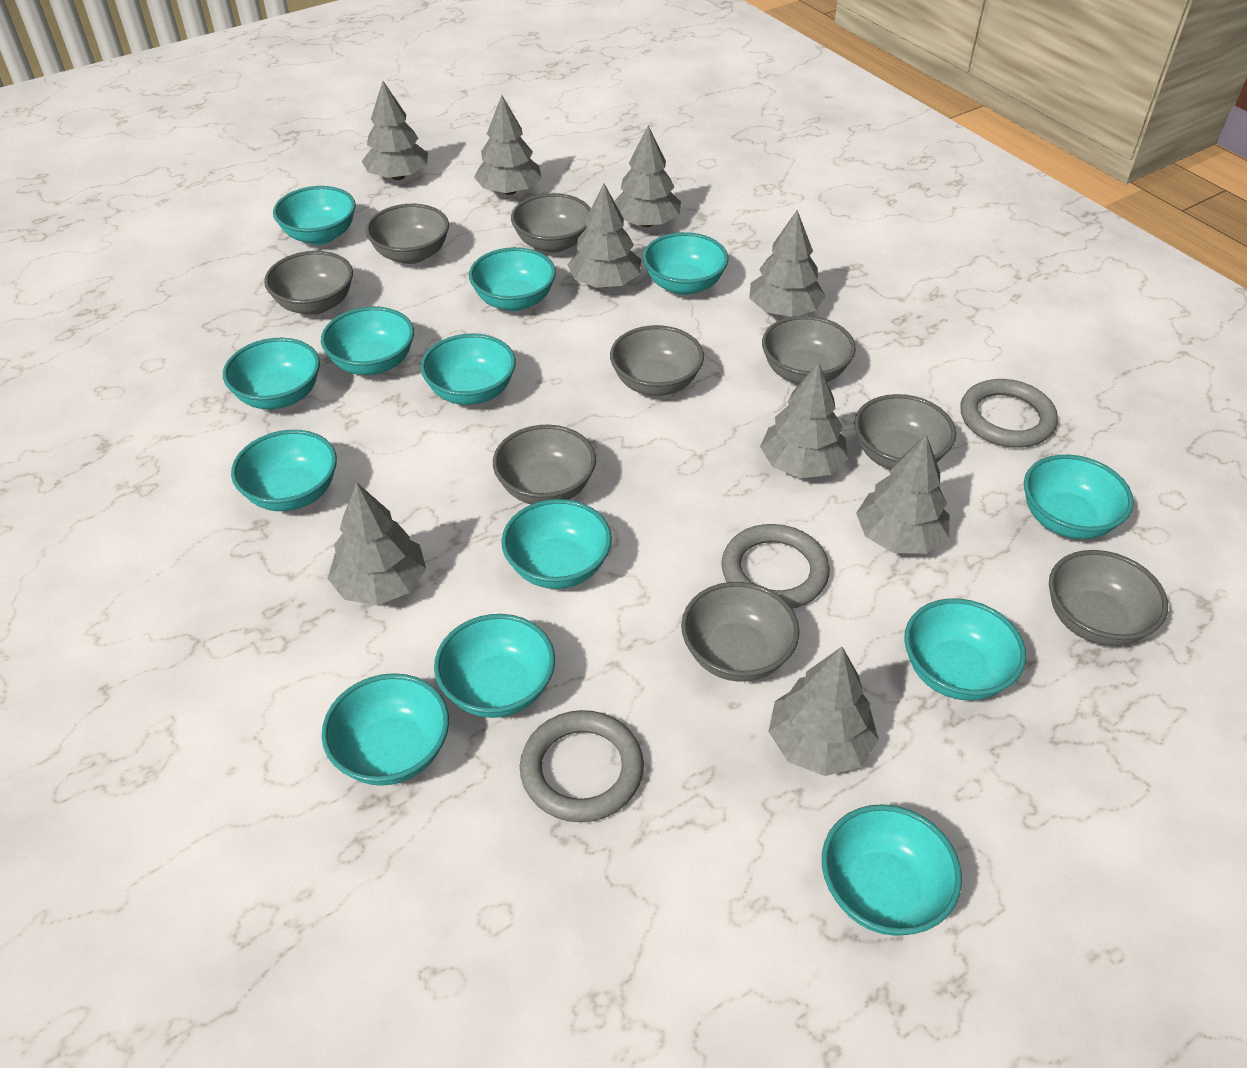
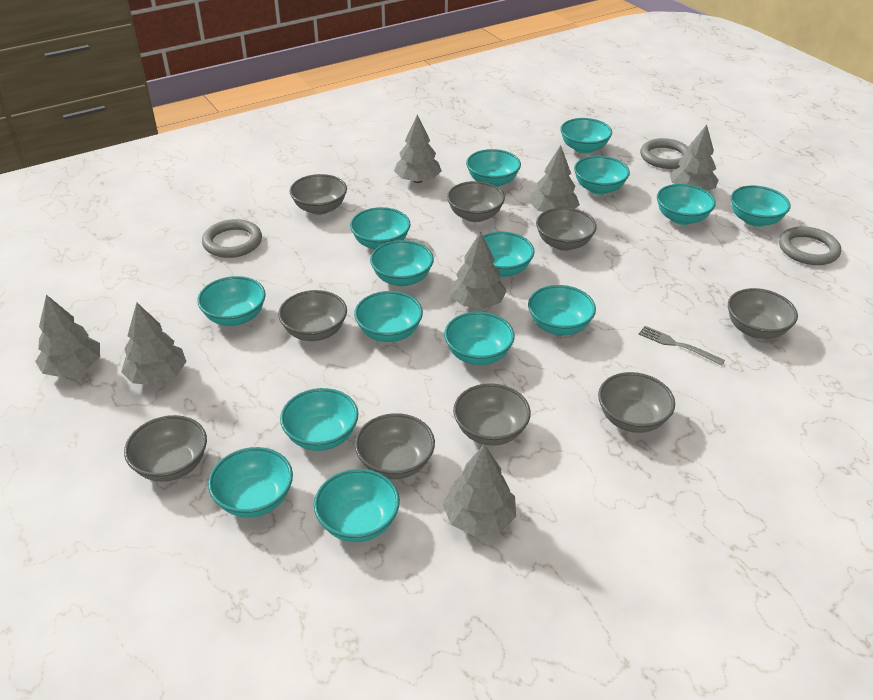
grey fork: none = 0 -> [639,326,725,366] = 1
grey tree: [328,482,426,605] [362,81,428,180] [474,95,542,195] [568,184,641,288] [614,125,681,227] [749,210,826,317] [760,362,849,478] [768,647,879,776] [856,434,949,554] = 9 -> [35,295,100,377] [121,303,187,385] [394,114,442,183] [443,444,516,536] [450,232,507,309] [529,145,580,212] [670,125,719,191] = 7
turquoise bowl: [223,338,320,409] [231,430,337,511] [273,186,356,245] [321,306,414,375] [322,673,449,786] [420,333,516,405] [434,614,555,718] [469,247,556,311] [501,499,612,589] [643,232,729,295] [822,804,962,936] [904,598,1026,700] [1024,455,1134,539] = 13 -> [197,276,266,326] [208,447,293,518] [280,388,358,451] [314,469,400,542] [350,207,410,250] [354,291,423,342] [370,240,434,286] [444,312,515,365] [466,149,521,187] [483,232,535,277] [528,285,596,335] [560,118,612,154] [574,156,630,195] [657,184,716,225] [731,186,791,227] = 15

